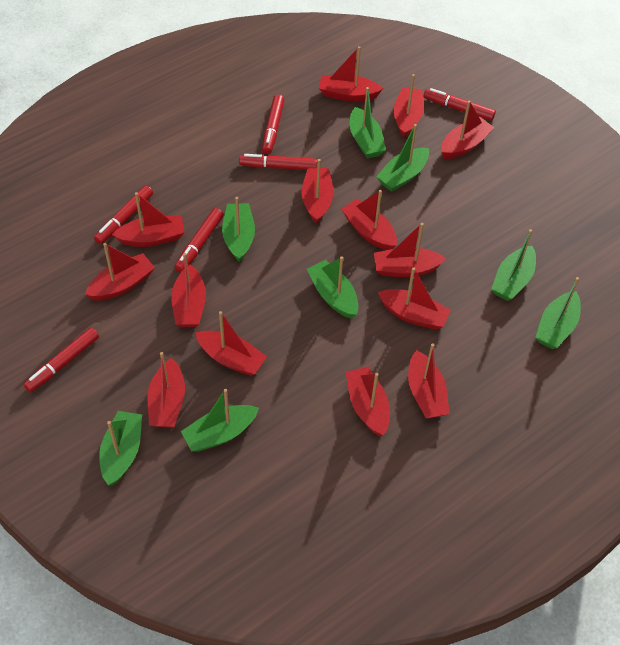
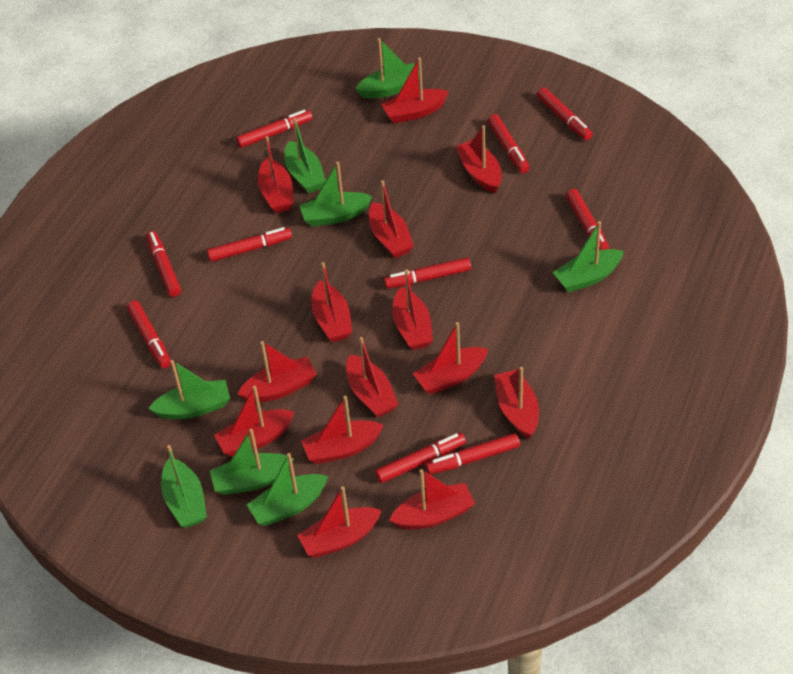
red marker: [23,328,99,393] [94,185,153,244] [174,208,223,273] [239,154,317,170] [262,94,284,154] [423,88,496,121] = 6 -> [127,300,171,368] [146,231,181,297] [207,227,292,262] [236,110,312,148] [375,432,466,483] [384,257,471,289] [425,433,520,475] [488,114,530,173] [537,87,593,140] [566,189,610,250] = 10

